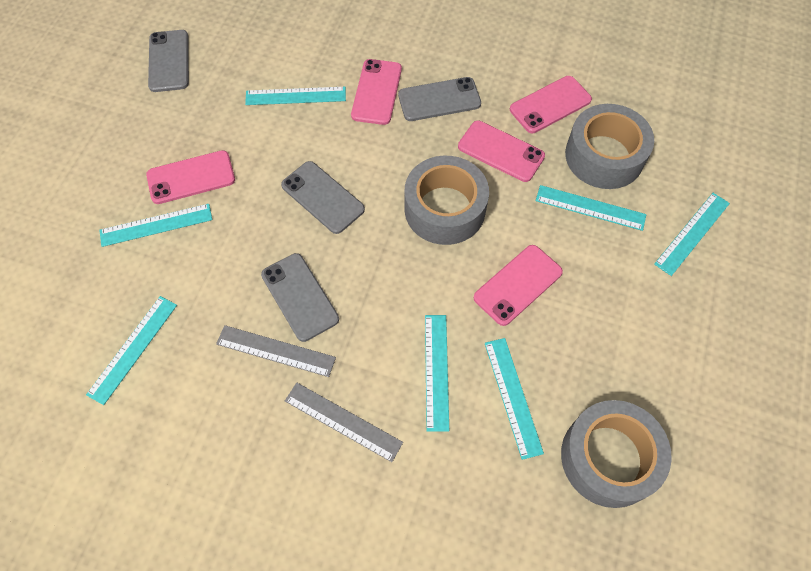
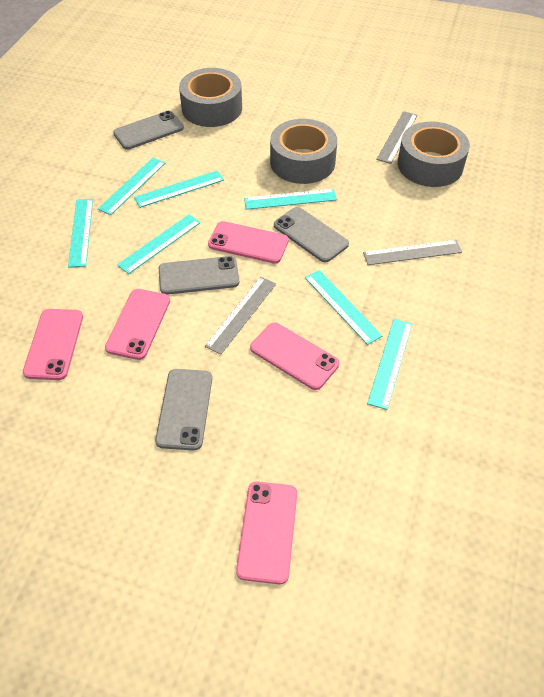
grey ruler: [216,325,336,377] [285,383,403,462] = 2 -> [205,277,276,355] [363,240,462,265] [376,111,417,164] = 3

